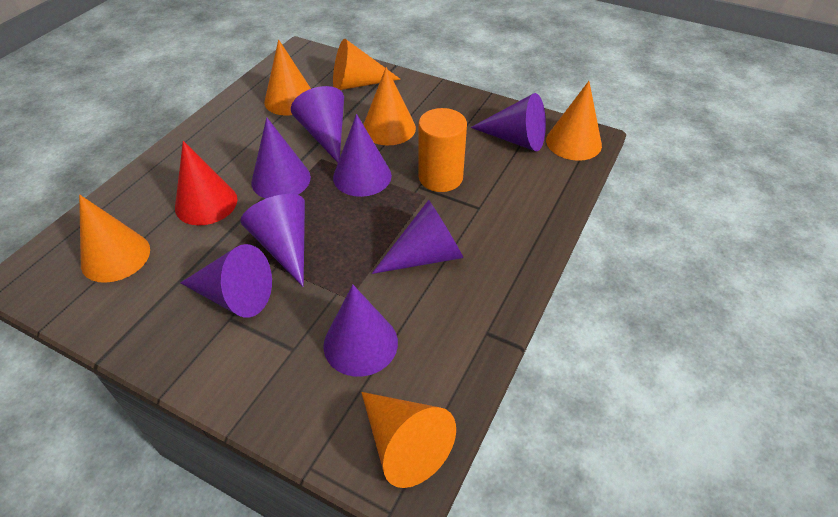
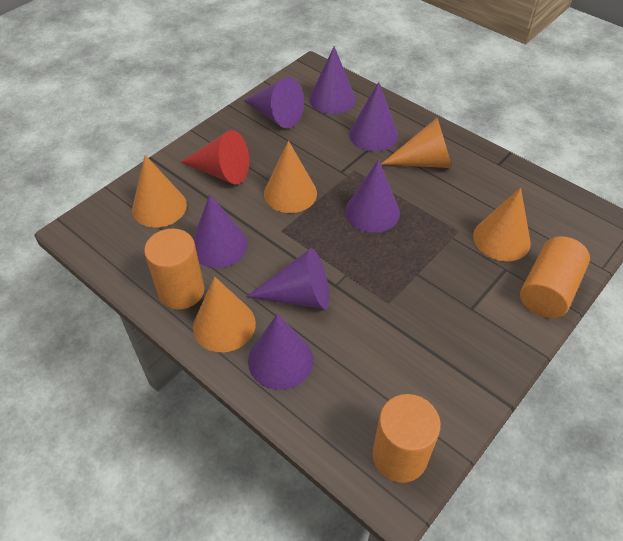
orange cone: [79,194,150,283] [264,39,311,116] [333,39,401,90] [361,392,456,488] [363,67,416,145] [546,81,602,161] = 6 -> [132,155,187,228] [193,277,256,352] [264,141,317,213] [381,118,452,168] [473,187,531,262] = 5
orange cylinder: [418,108,467,192] = 1 -> [144,228,204,310] [373,394,441,483] [520,236,590,318] = 3
purple cone: [180,244,272,318] [240,194,305,287] [251,117,311,199] [291,86,344,163] [323,285,398,377] [333,114,392,197] [372,200,463,274] [470,93,546,151] = 8 -> [193,194,248,268] [244,77,304,128] [246,248,329,309] [248,314,313,390] [309,46,356,114] [345,160,400,233] [349,82,398,151] = 7

